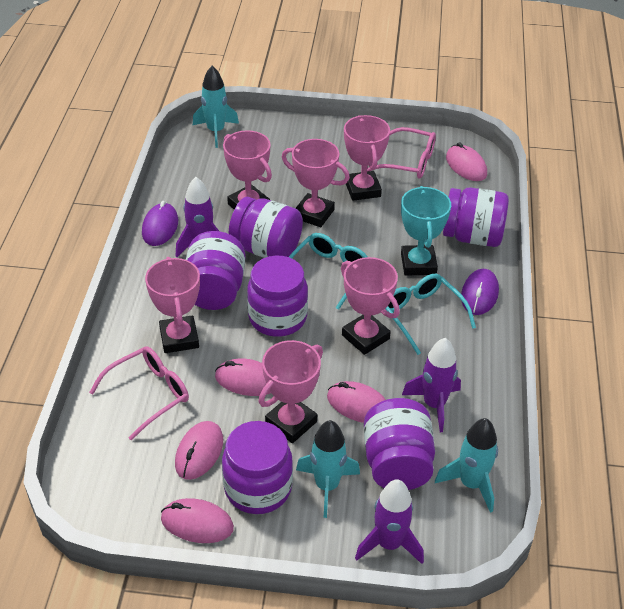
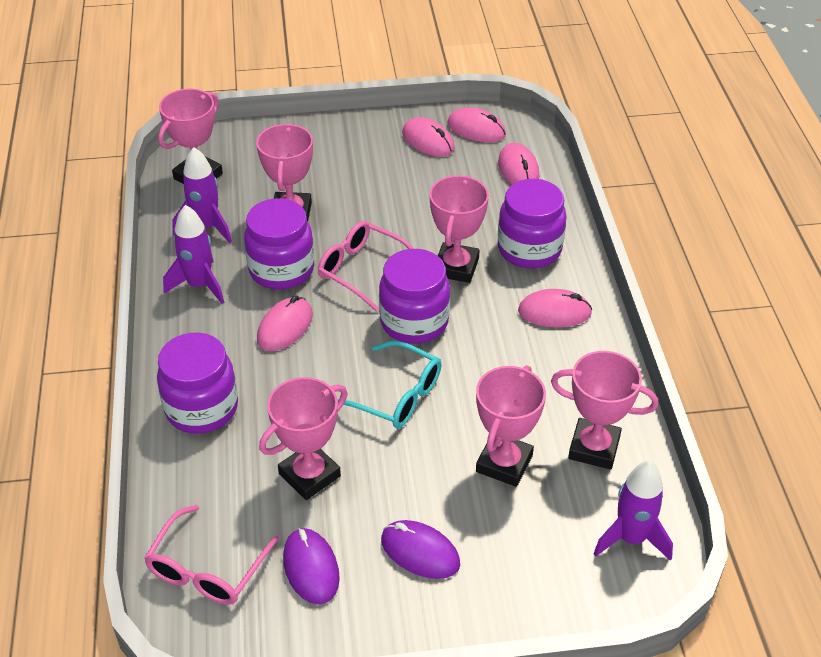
purple jar: [186,231,245,310] [222,421,293,514] [229,197,303,258] [247,256,308,337] [364,398,435,490] [443,187,509,247] = 6 -> [157,333,238,434] [244,198,314,290] [379,249,450,344] [498,179,566,268] = 4
turquoise glasses: [289,233,368,310] [385,274,476,355] = 2 -> [337,341,441,428] = 1
turquoise rocket: [193,66,239,148] [296,420,360,518] [435,418,498,513] = 3 -> none = 0
turquoise trophy: [401,186,451,276] = 1 -> none = 0

